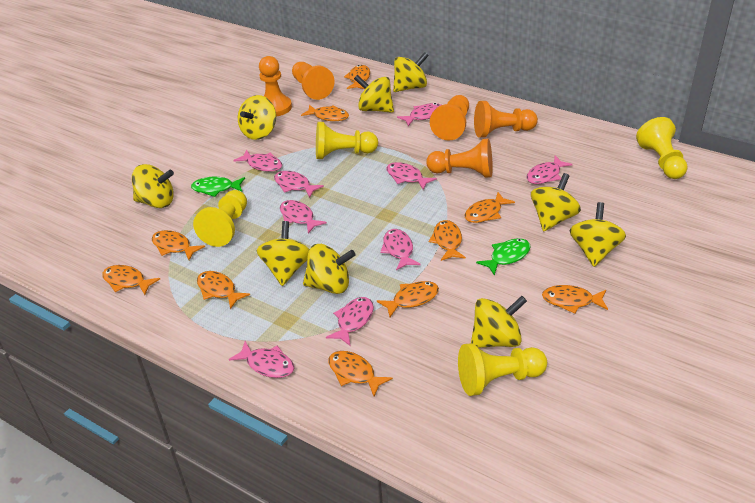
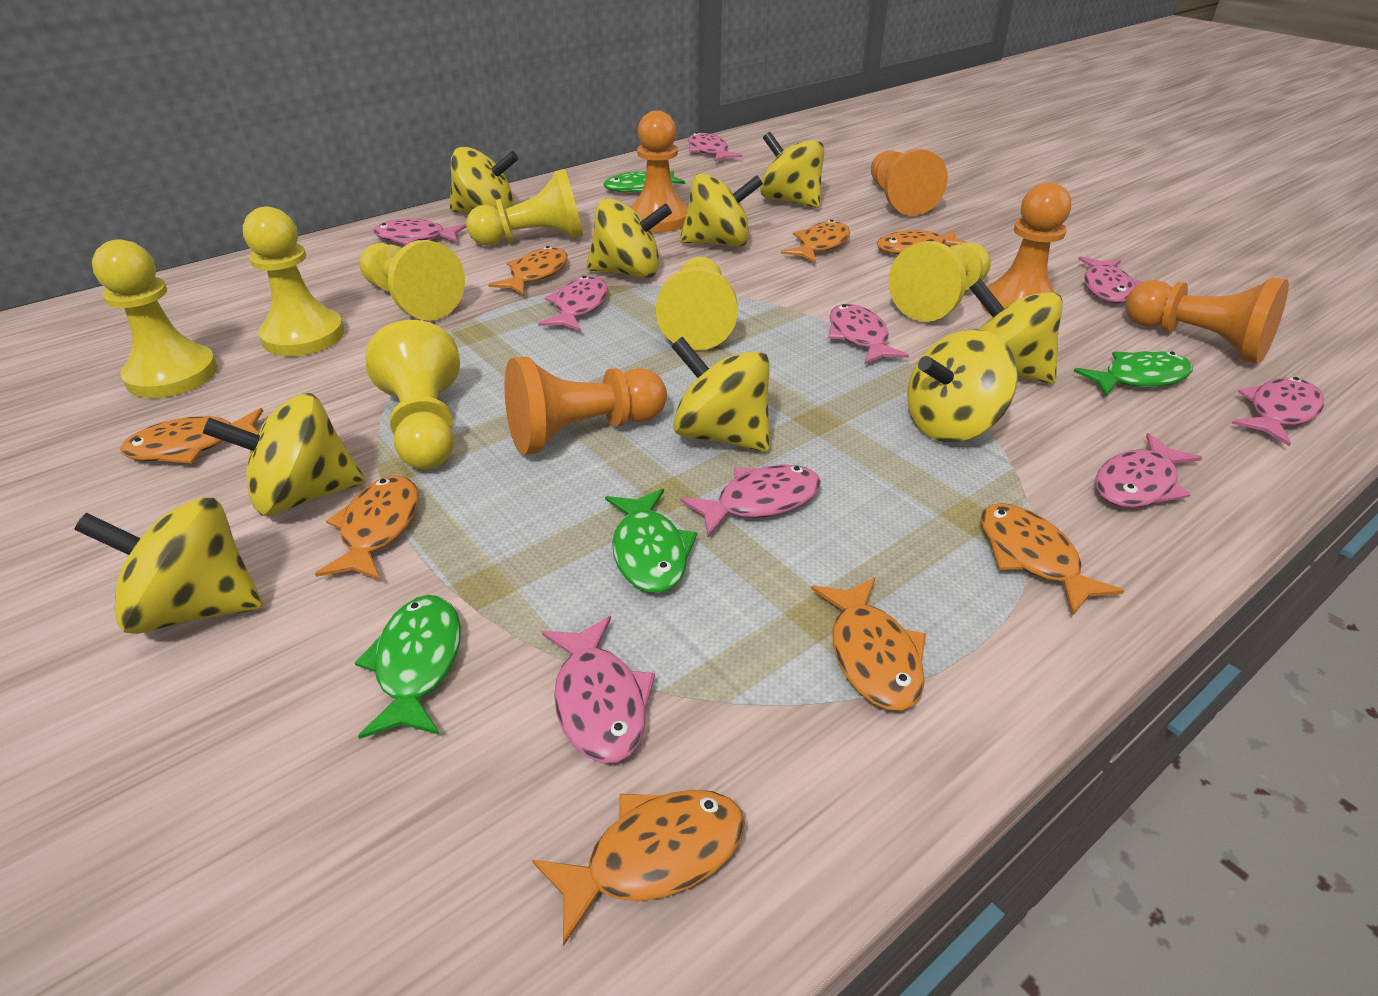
green fish: [191,177,245,197] [476,238,531,276] = 2 -> [355,595,461,739] [604,171,685,192] [605,489,697,593] [1074,351,1193,396] = 4
orange fish: [102,265,160,295] [152,230,205,260] [197,271,250,309] [301,105,349,121] [328,351,393,396] [344,65,370,89] [377,281,439,317] [429,220,466,261] [465,192,515,223] [542,285,608,313] = 10 -> [120,408,263,463] [315,475,419,580] [488,246,568,295] [532,790,745,947] [781,220,850,263] [811,577,926,711] [877,230,967,254] [981,503,1124,616] = 8
yellow pawn: [193,190,247,247] [316,122,378,159] [458,343,547,396] [636,117,688,179] = 4 -> [92,239,218,398] [243,207,344,356] [359,240,465,321] [365,320,460,470] [466,169,583,245] [656,257,738,350] [889,241,991,322] = 7

